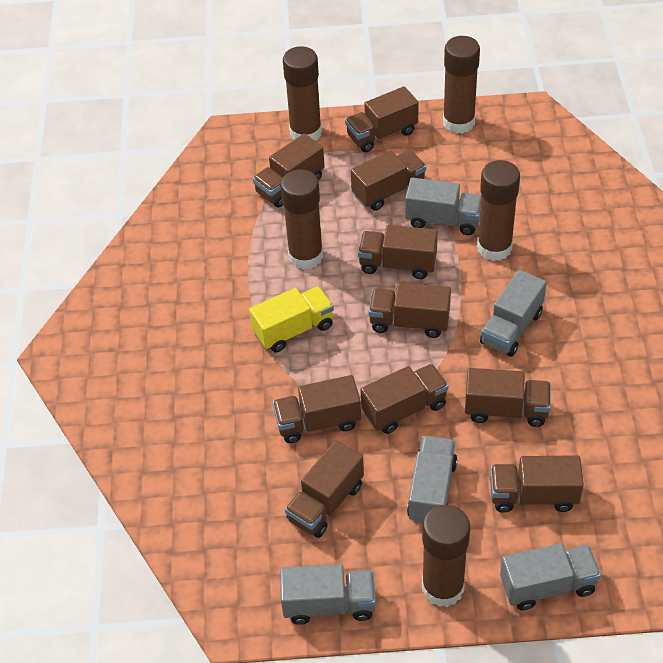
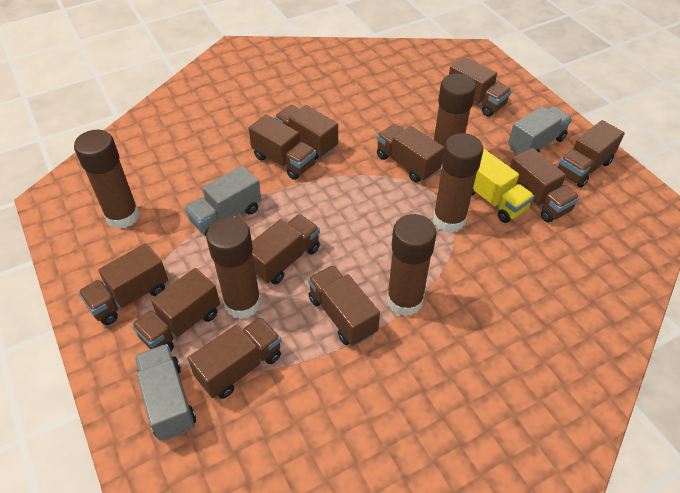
brown truck: [253,134,325,207] [273,375,361,443] [285,440,364,538] [345,86,419,152] [351,150,426,211] [358,225,438,279] [360,364,448,434] [368,282,451,338] [465,368,551,427] [490,455,584,513] = 10 -> [78,243,168,325] [132,268,220,351] [188,317,281,399] [249,114,316,180] [252,214,320,285] [275,105,338,160] [308,265,380,346] [377,124,444,182] [449,57,512,117] [510,148,580,222] [557,120,625,188] = 11
grey truck: [280,564,376,625] [405,177,481,235] [407,436,457,523] [480,270,547,357] [500,543,601,610] = 5 -> [135,344,196,441] [185,166,261,236] [508,106,572,155] = 3

